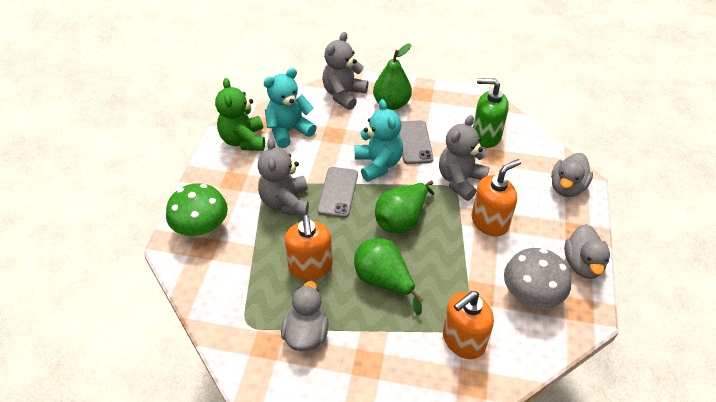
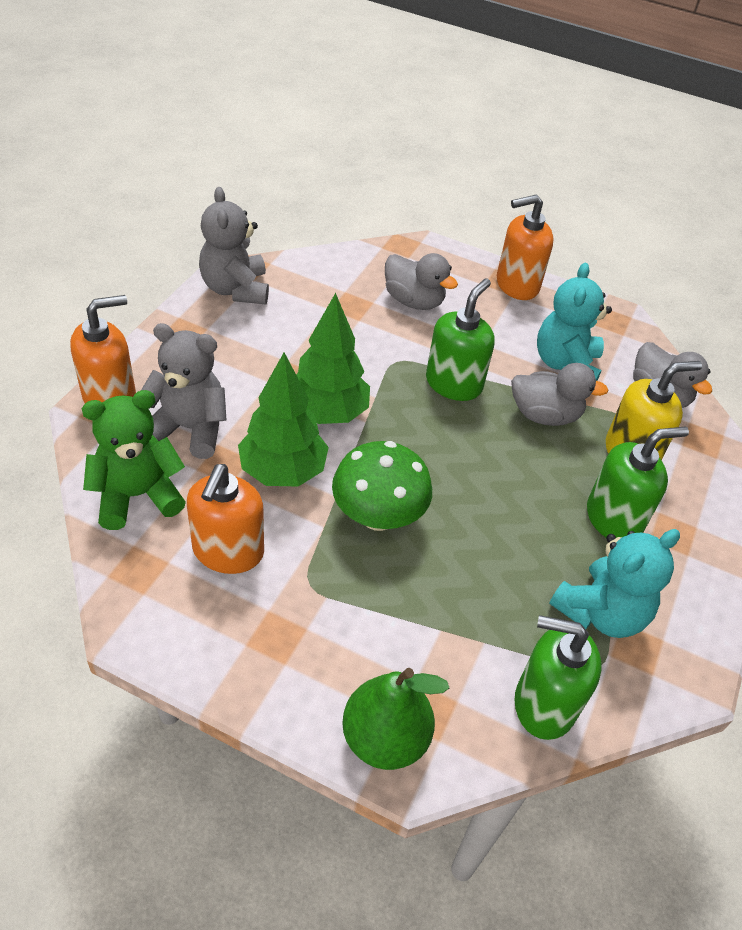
green pear: [354,238,423,315] [373,44,412,110] [375,181,434,233] = 3 -> [342,668,449,770] = 1
green soap dispenser: [473,78,509,148] = 1 -> [426,278,495,401] [514,615,601,740] [587,426,689,538] = 3
green tree: none = 0 -> [238,353,329,487] [296,293,370,424] = 2
grey mushroom: [504,248,571,308] = 1 -> none = 0
grey phone: [317,167,358,218] [399,120,433,164] = 2 -> none = 0
grey teddy bear: [258,138,309,216] [322,32,368,110] [439,115,490,201] = 3 -> [141,323,226,459] [199,187,269,305] = 2
yellow soap dispenser: none = 0 -> [606,361,702,460] = 1

